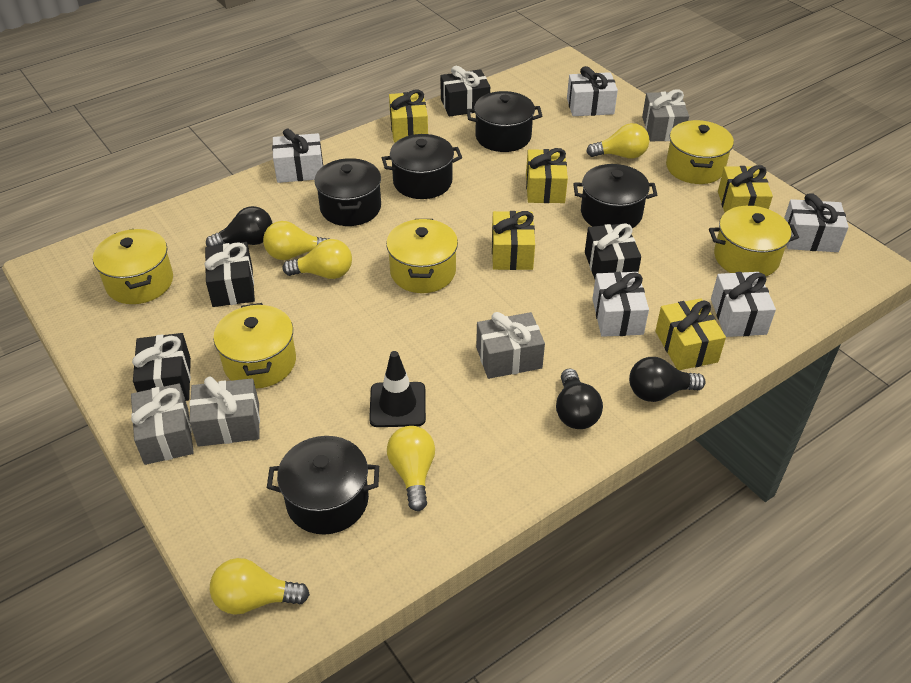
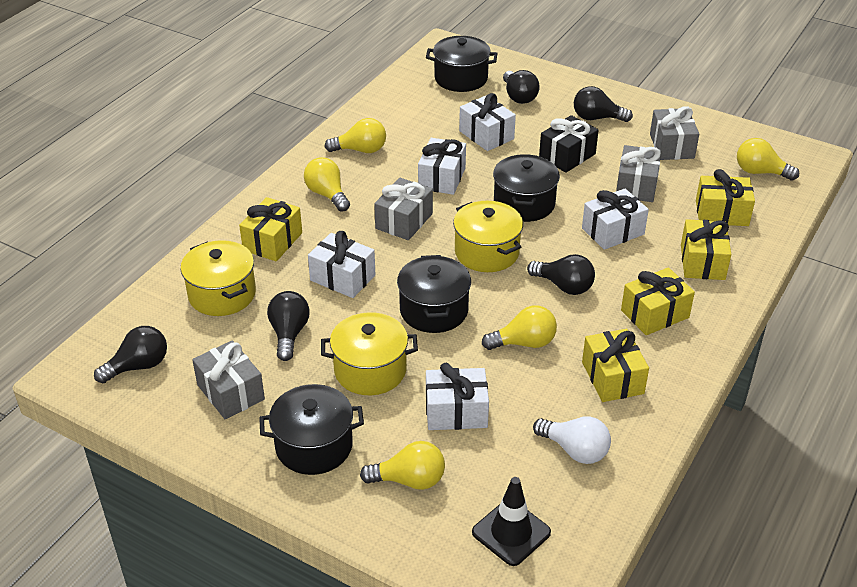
black gift: [132,333,191,401] [204,242,255,307] [440,66,490,117] [585,223,641,279] = 4 -> [539,115,599,173] = 1
black light bulb: [206,206,273,247] [556,369,603,429] [629,357,706,402] = 3 -> [94,326,167,383] [267,291,309,361] [503,70,540,104] [527,254,595,295] [574,86,633,122] = 5
black pot: [267,436,379,535] [314,158,381,226] [382,134,462,199] [467,91,542,152] [573,164,657,228] = 5 -> [259,384,364,475] [397,255,471,333] [426,36,498,92] [493,154,560,222] = 4
white light bulb: none = 0 -> [533,416,611,464] = 1
yellow pot: [93,229,173,304] [213,303,296,388] [386,219,458,293] [666,120,734,184] [709,206,799,276] = 5 -> [180,240,256,316] [321,312,418,395] [453,201,523,272] = 3

